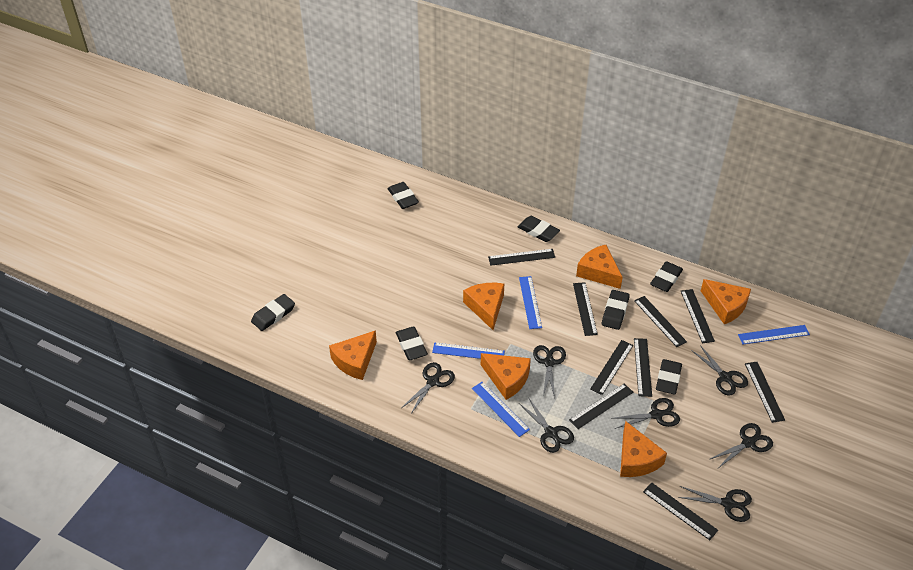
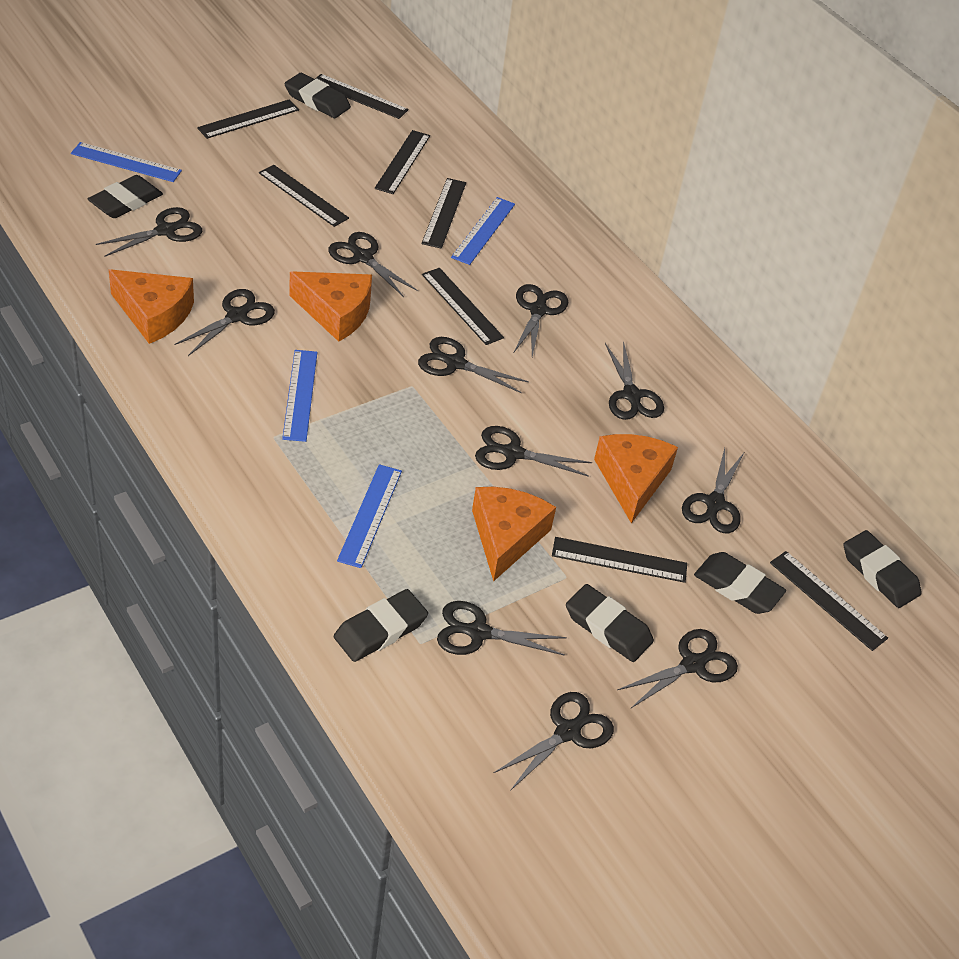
black eraser: [251,294,295,331] [387,182,419,209] [396,326,428,360] [518,216,560,242] [602,290,630,330] [650,261,683,292] [656,359,682,395] = 7 -> [88,175,163,218] [284,73,351,118] [334,589,428,662] [566,584,654,662] [694,552,786,614] [844,530,922,608] = 6
black ruler: [488,249,555,266] [569,383,634,429] [573,282,598,336] [590,340,633,395] [634,296,687,347] [634,338,652,397] [643,482,718,540] [681,289,715,343] [745,362,785,423] = 9 -> [197,100,299,139] [259,165,349,227] [315,74,408,119] [375,130,430,194] [422,178,466,249] [422,268,504,345] [552,537,687,583] [770,551,888,651] = 8
black scissors: [403,362,455,414] [519,397,574,453] [533,345,566,398] [611,398,680,429] [678,486,752,522] [691,345,748,396] [710,423,773,469] = 7 -> [96,207,202,257] [174,289,275,356] [328,232,417,297] [418,337,529,393] [437,601,567,656] [475,426,592,477] [494,692,614,791] [514,284,568,357] [605,341,664,420] [617,629,738,708] [682,448,744,533] = 11
orange cheese: [329,330,377,380] [463,283,504,330] [481,353,531,400] [576,245,623,289] [620,421,667,477] [701,279,751,324] = 6 -> [109,269,194,344] [289,271,372,342] [472,487,556,582] [594,434,678,523] = 4

